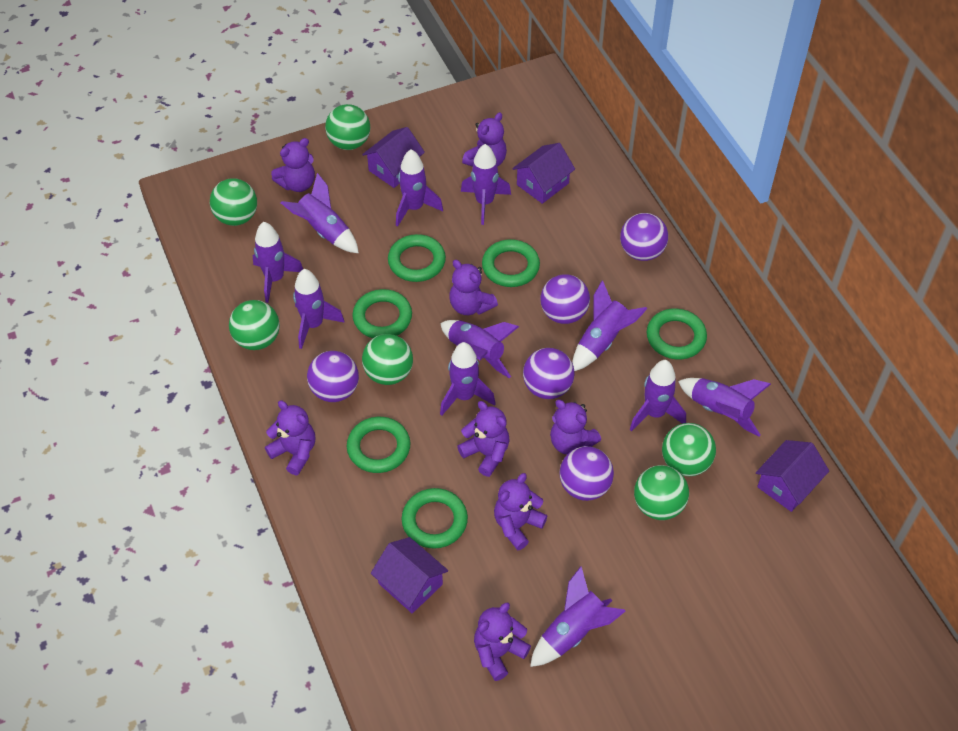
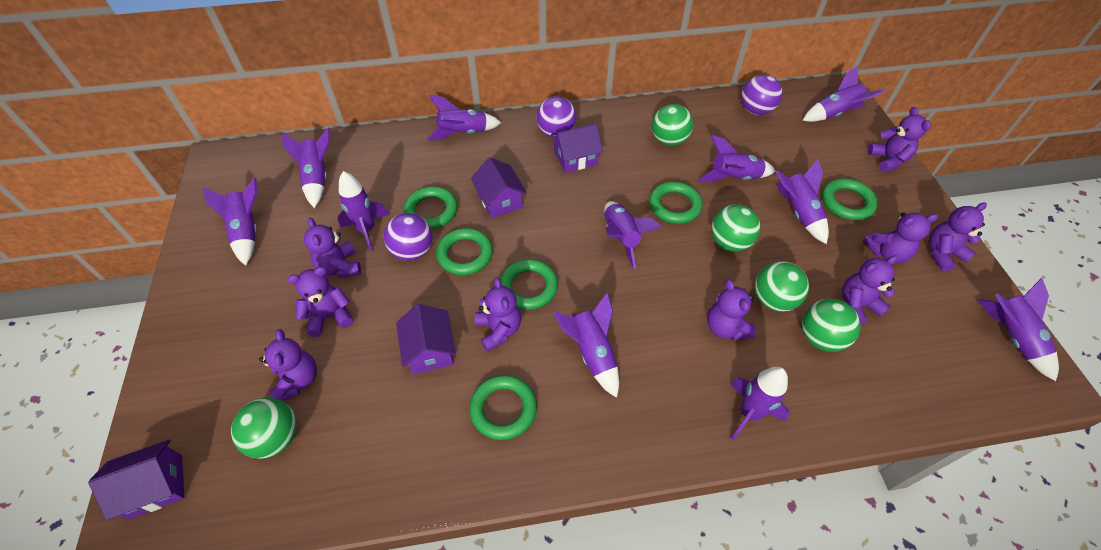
green ball: [210,178,257,226] [229,300,280,350] [325,104,370,150] [362,334,413,385] [634,465,689,520] [662,423,716,476] = 6 -> [231,398,297,459] [652,104,694,146] [711,204,761,252] [755,261,809,312] [802,299,861,352] = 5
purple ball: [307,351,359,402] [523,348,575,399] [541,274,590,324] [559,446,614,501] [620,213,668,261] = 5 -> [384,213,433,261] [537,96,577,138] [741,74,782,115] = 3
purple teddy bear: [265,401,315,475] [271,138,315,192] [449,260,498,315] [457,401,509,477] [462,112,507,167] [474,603,531,681] [494,473,547,550] [550,400,601,455] = 8 -> [259,329,317,401] [288,267,353,337] [304,218,361,278] [475,277,521,352] [707,279,756,340] [842,255,898,324] [863,212,938,263] [867,107,930,172] [929,202,987,271] = 9

